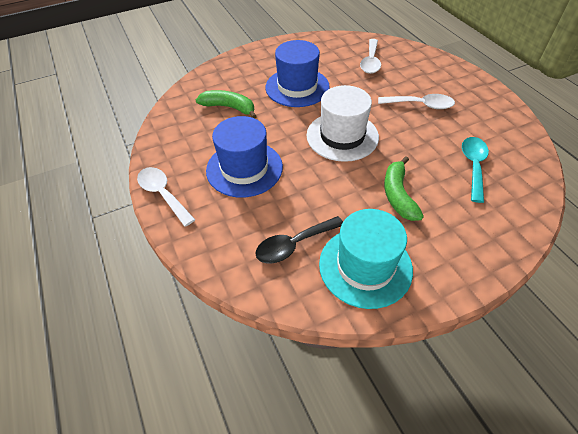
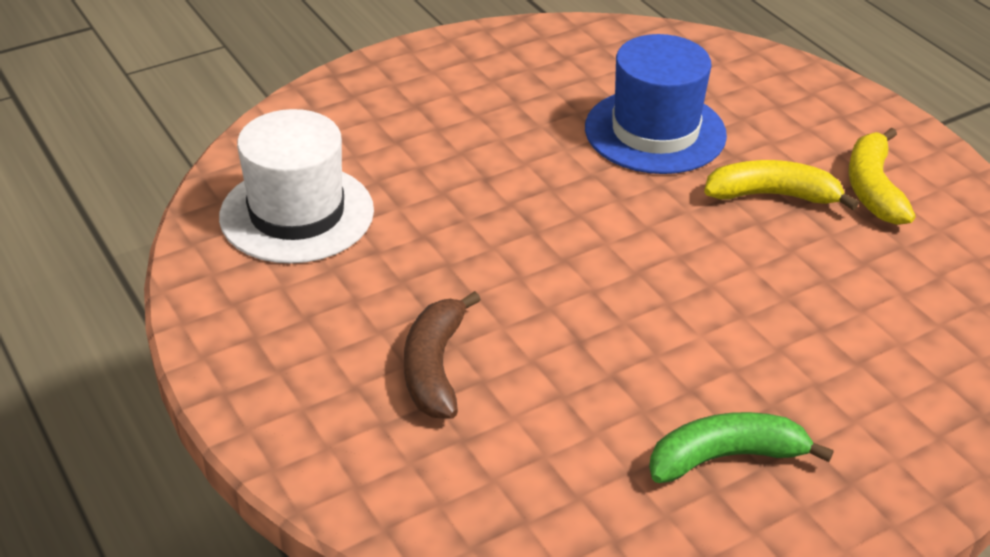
black spoon: [255,216,343,264] = 1 -> none = 0
blue hat: [206,116,283,198] [266,40,330,107] = 2 -> [585,34,727,174] = 1
brown banana: none = 0 -> [404,291,481,418] = 1
green banana: [196,90,257,119] [384,157,424,221] = 2 -> [649,412,834,483] = 1
turquoise hat: [319,209,413,309] = 1 -> none = 0
turquoise spoon: [462,137,489,203] = 1 -> none = 0
white spoon: [137,167,195,227] [360,39,381,74] [378,94,455,109] = 3 -> none = 0
yellow banana: none = 0 -> [704,160,859,210] [848,128,915,225] = 2

